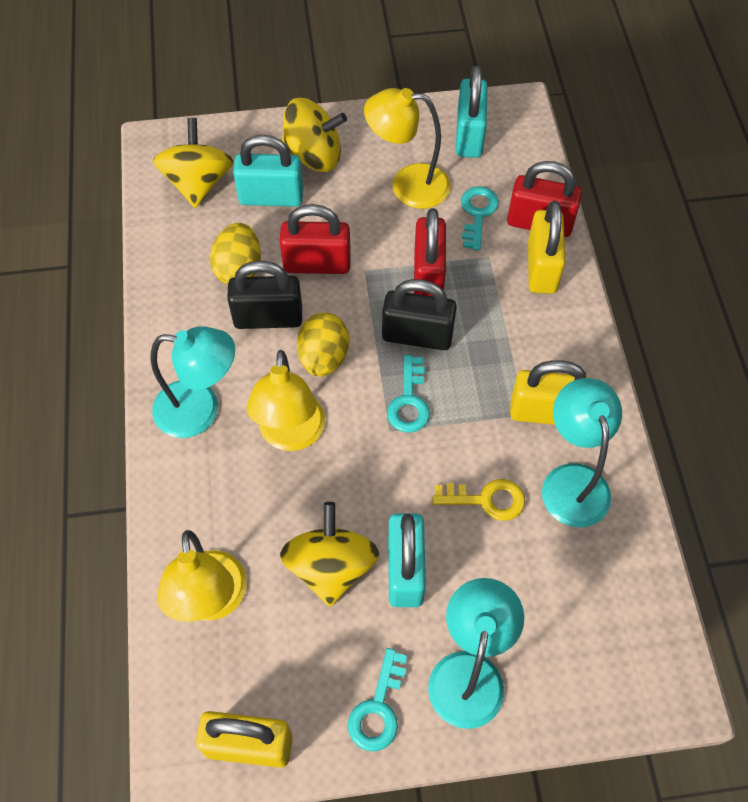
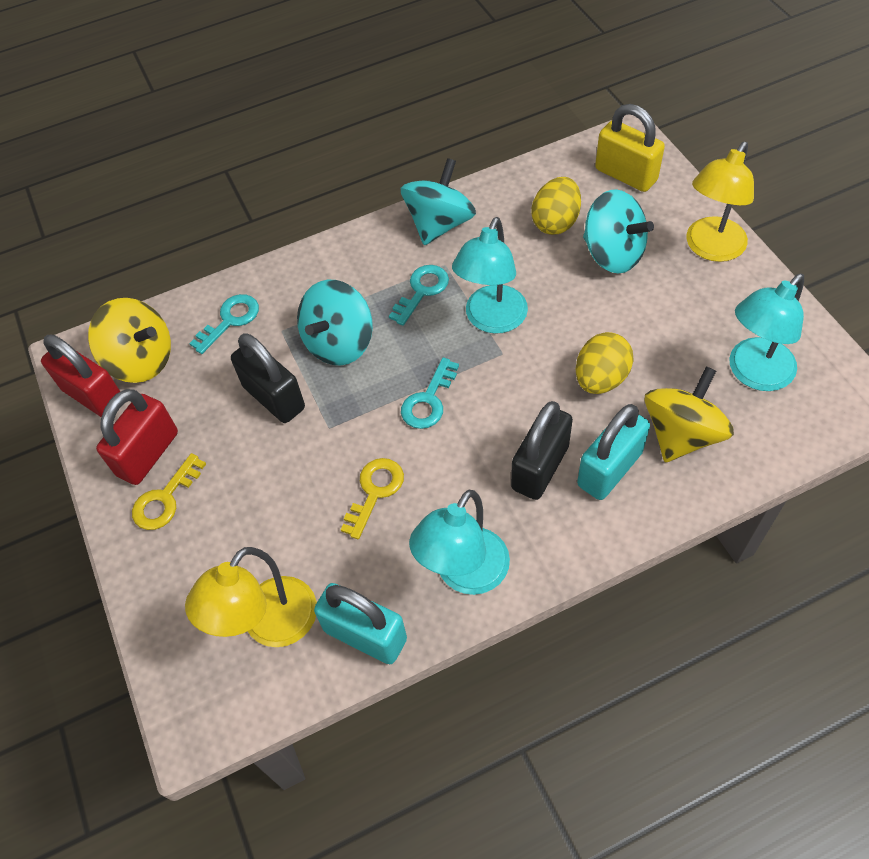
red padlock: [280,204,351,274] [414,208,446,297] [507,161,582,237] = 3 -> [41,335,120,417] [96,389,178,485] = 2
turquoise padlock: [233,135,304,207] [388,513,426,607] [456,66,488,158] = 3 -> [314,583,407,664] [577,404,650,500] = 2
turquoise spinning top: none = 0 -> [297,280,373,366] [401,158,476,245] [583,189,654,274] = 3
yellow key: [433,479,525,521] = 1 -> [132,453,206,530] [341,458,404,540] = 2
yellow lamp: [157,530,247,622] [247,350,325,451] [364,88,451,209] = 3 -> [185,547,317,647] [686,142,754,262] = 2
yellow padlock: [196,711,293,768] [510,360,590,425] [528,201,565,294] = 3 -> [595,104,665,192] = 1
yellow spinning top: [153,118,234,208] [280,502,379,607] [282,98,347,172] = 3 -> [88,298,171,383] [644,366,734,462] = 2

